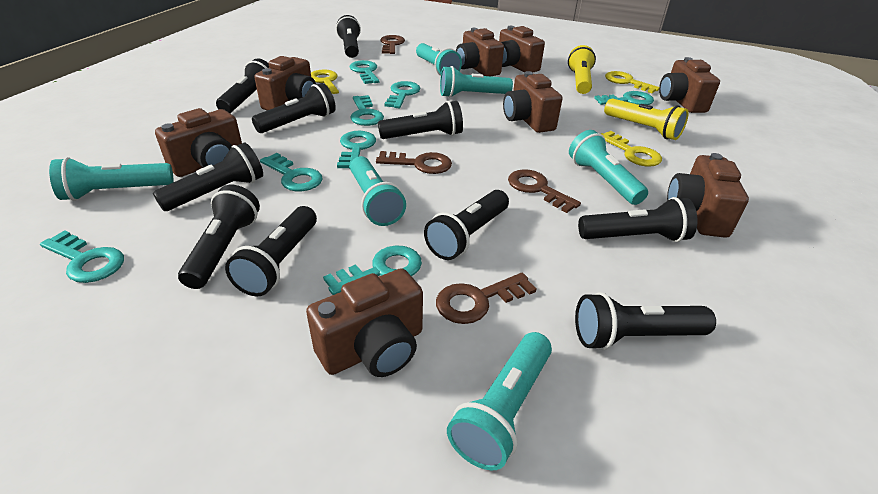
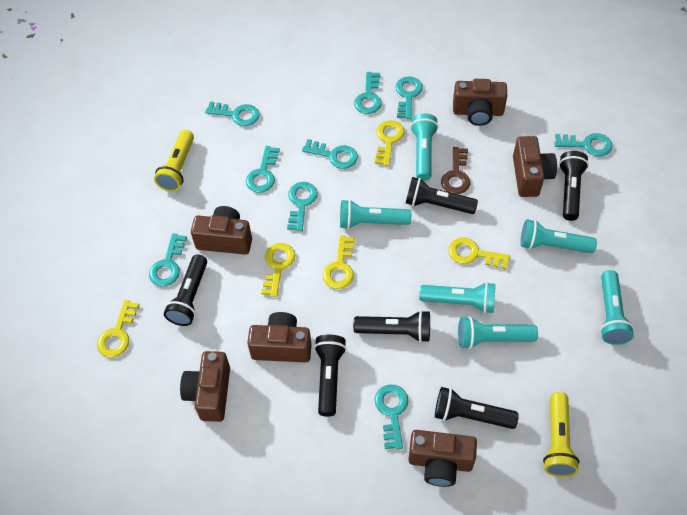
black flashlight: [153,142,263,211] [178,185,260,289] [216,59,269,113] [225,206,317,296] [252,83,336,133] [336,15,361,58] [378,101,463,139] [424,190,509,260] [575,292,716,350] [578,197,697,242] = 10 -> [164,255,207,326] [314,335,347,417] [353,310,430,343] [406,177,478,214] [435,387,519,429] [559,151,589,221] = 6
brown camera: [155,108,242,177] [254,56,316,110] [306,268,423,377] [456,28,504,76] [499,26,545,73] [503,71,562,133] [659,57,720,113] [667,153,749,238] = 8 -> [180,351,230,422] [191,206,252,255] [247,312,312,362] [409,430,477,487] [453,79,507,126] [513,136,557,197] = 6
brown key: [376,151,452,174] [380,35,405,54] [436,273,536,324] [508,169,581,213] = 4 -> [441,147,470,194] = 1
turquoise key: [40,230,124,283] [260,153,322,191] [323,245,422,295] [337,131,376,169] [350,60,380,84] [350,95,384,126] [384,81,421,108] [594,91,654,105] = 8 -> [149,233,187,286] [205,101,260,126] [246,146,280,193] [287,182,318,231] [302,139,358,169] [354,72,382,114] [375,385,409,449] [396,76,423,119] [554,133,612,156] = 9
yellow key: [311,69,339,94] [601,131,662,167] [605,71,659,93] = 3 -> [97,300,140,357] [261,243,295,297] [323,235,355,289] [375,120,405,166] [448,238,510,269] = 5

